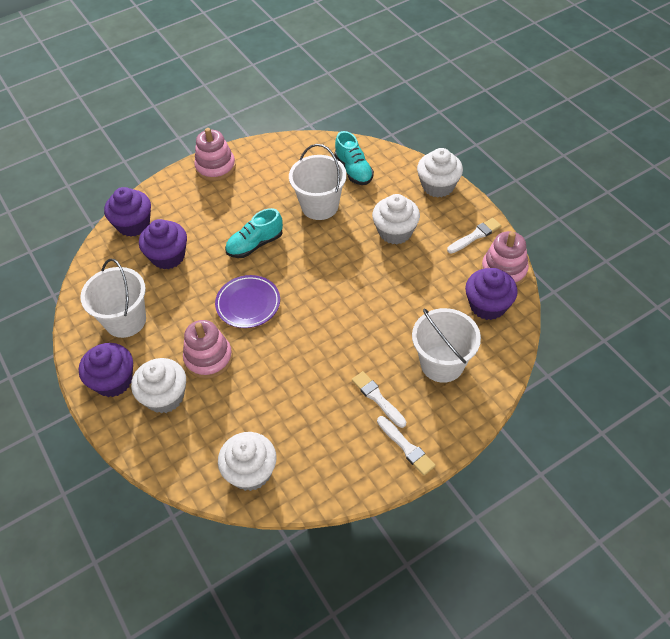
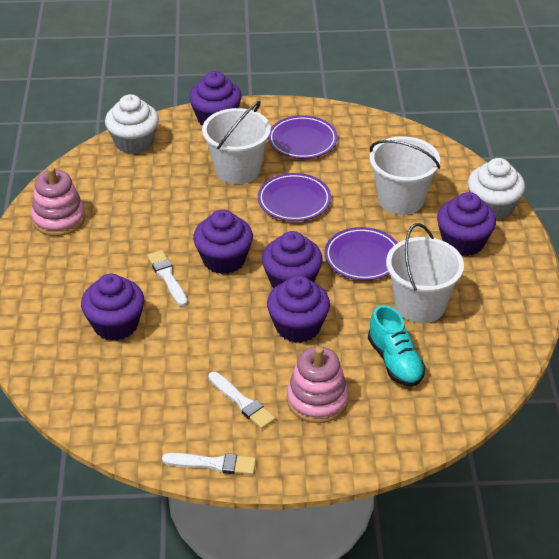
pink stacking toy: [183,320,233,379] [194,128,236,181] [481,231,529,286] = 3 -> [31,167,86,236] [287,346,349,423] = 2
purple cupcake: [79,343,133,397] [104,187,151,237] [139,219,187,269] [465,268,518,320] = 4 -> [81,273,144,341] [189,71,242,125] [193,209,253,274] [262,231,323,289] [267,276,330,343] [437,192,496,256] = 6
purple plate: [215,275,280,328] = 1 -> [258,173,331,221] [268,115,338,159] [324,227,398,280] = 3
turquoise shoe: [225,208,283,258] [335,131,374,185] = 2 -> [368,305,426,386] = 1
white cupcake: [131,358,186,413] [218,432,277,491] [372,194,420,244] [417,148,463,198] = 4 -> [105,94,159,154] [468,158,525,220] = 2

